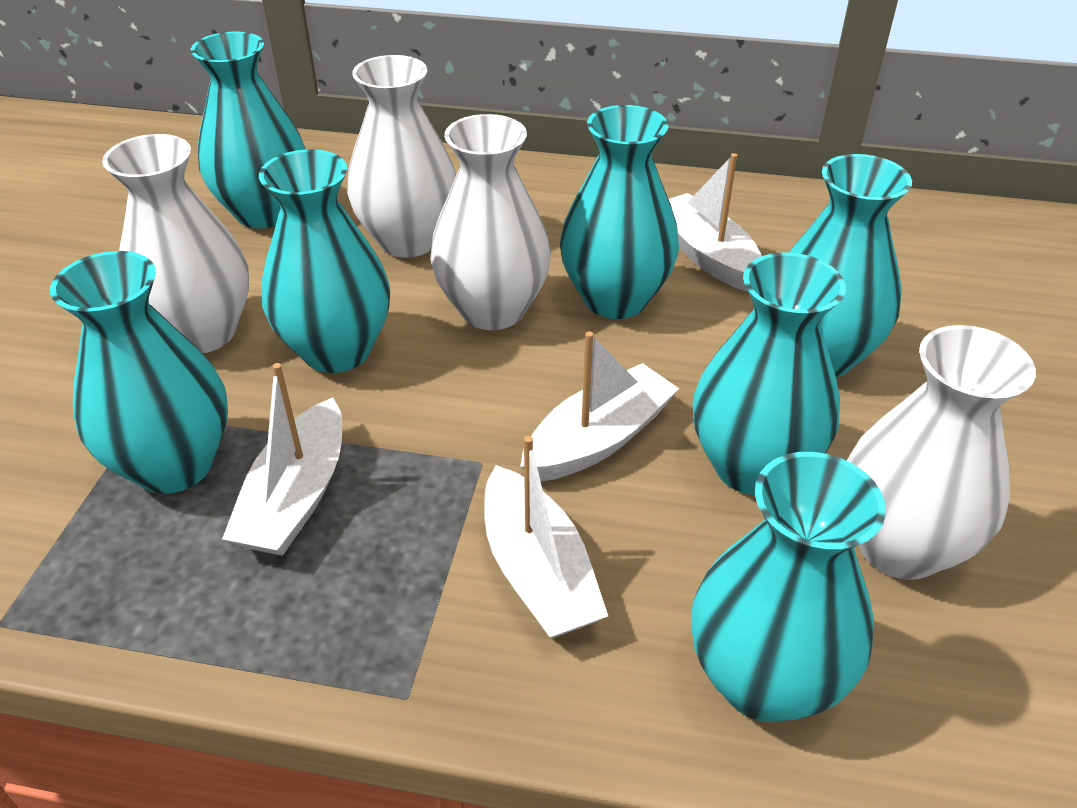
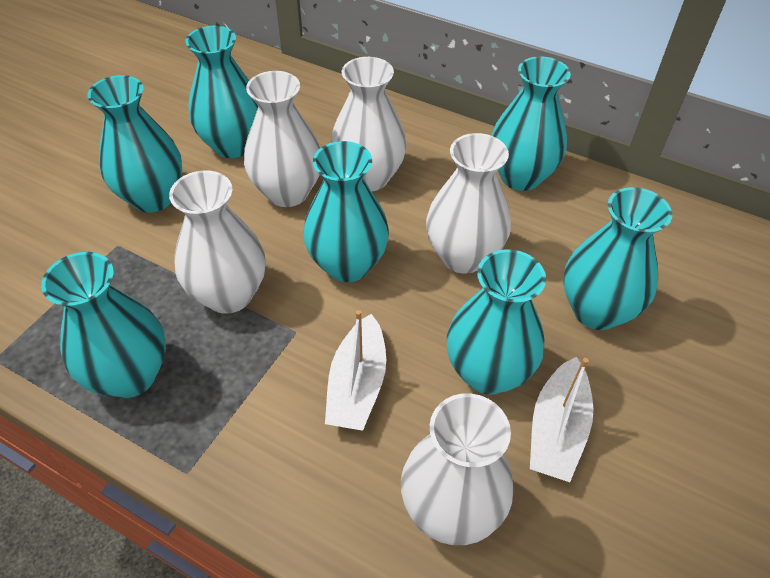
white boat: [222,363,342,556] [484,436,608,638] [520,331,679,481] [669,153,762,292] = 4 -> [325,310,386,431] [530,357,593,482] = 2
white vase: [102,134,249,353] [347,55,456,258] [430,114,551,330] [847,325,1036,580] = 4 -> [169,170,266,314] [244,71,320,207] [330,57,407,191] [401,393,513,545] [426,133,511,274] = 5

